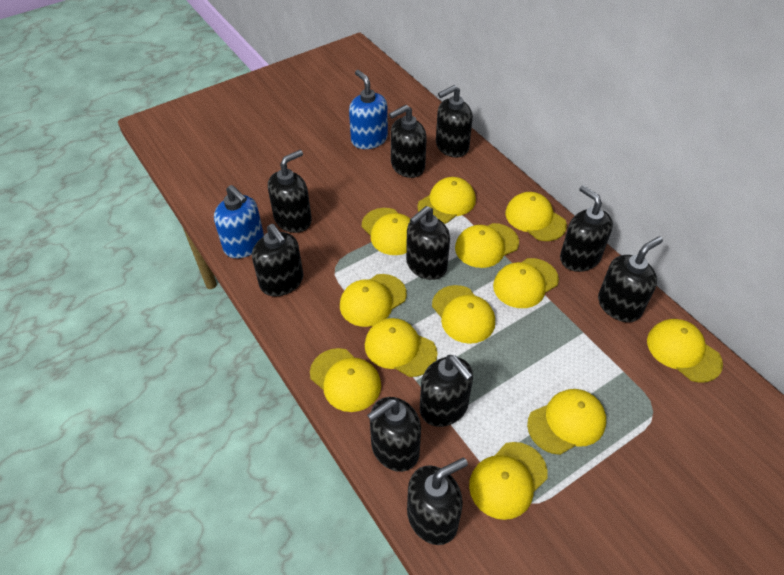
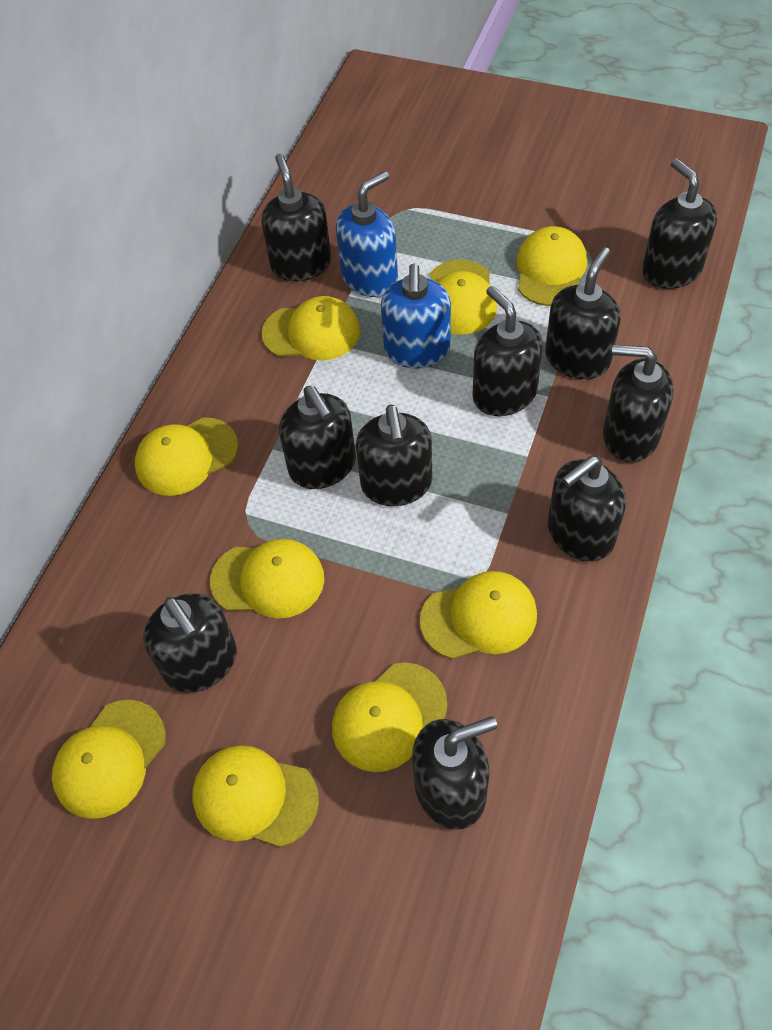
yellow cap: [310,348,381,412] [340,274,407,327] [362,208,410,255] [365,318,437,377] [417,177,476,224] [432,285,495,344] [455,223,519,268] [469,442,548,520] [493,258,559,308] [505,192,567,241] [527,389,606,455] [647,319,723,383] = 12 -> [52,700,166,819] [135,417,238,496] [192,745,319,847] [210,539,324,619] [262,296,360,360] [332,662,447,772] [420,571,537,659] [430,259,497,335] [517,226,587,306] = 9

